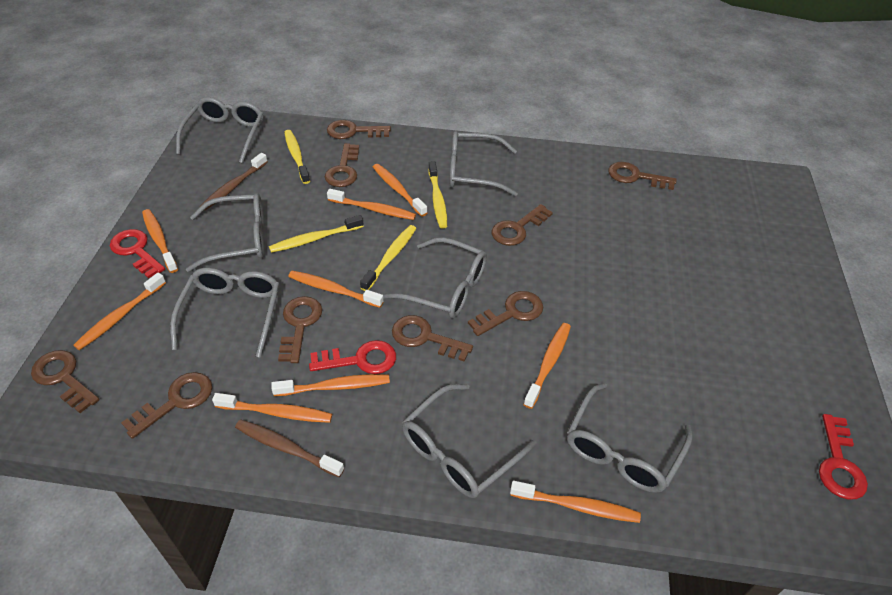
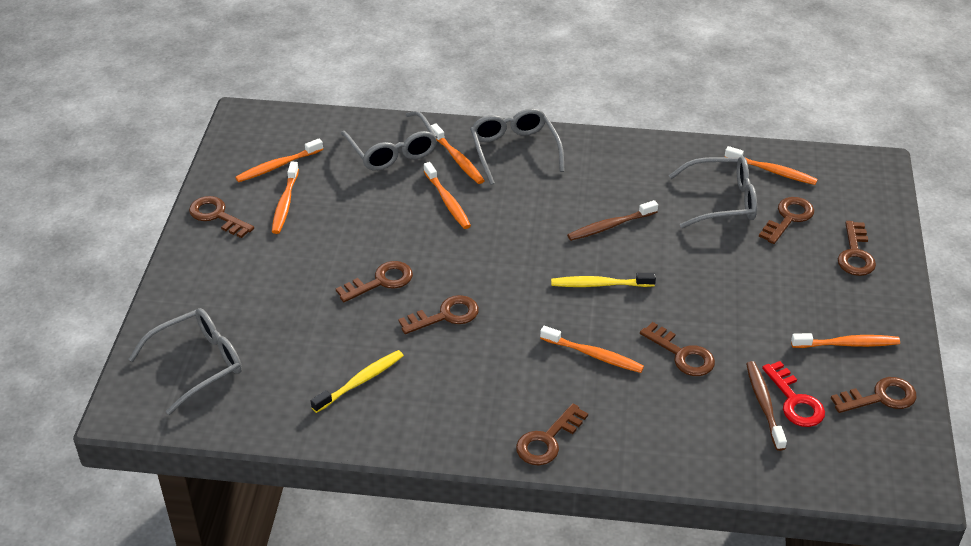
brown key: [31,350,100,413] [121,372,212,439] [278,296,322,363] [325,143,359,187] [327,120,391,139] [392,315,473,362] [468,291,543,336] [492,204,553,246] [608,162,677,190] = 9 -> [189,196,254,238] [336,261,413,302] [398,295,479,334] [516,403,588,465] [640,322,715,376] [759,197,814,244] [831,377,916,413] [838,221,876,276] = 8
grey glasses: [170,268,279,358] [176,97,263,164] [186,193,264,272] [383,237,487,318] [402,384,536,498] [450,131,518,196] [567,383,693,493] = 7 -> [128,308,242,415] [341,111,437,171] [470,108,565,185] [668,156,757,228] = 4
orange toothbrush: [73,273,166,350] [142,209,178,273] [212,393,332,423] [271,374,390,396] [288,271,384,308] [327,189,416,220] [373,164,427,217] [510,481,641,523] [523,323,571,409] = 9 -> [235,138,323,182] [272,161,299,234] [424,162,471,229] [431,123,485,184] [540,326,644,373] [725,146,818,185] [791,333,900,348] = 7
red key: [110,229,165,279] [309,340,396,374] [819,414,868,499] = 3 -> [762,361,825,427] = 1
yellow toothbrush: [269,215,364,253] [284,130,310,184] [360,225,416,291] [428,161,447,229] = 4 -> [311,350,404,413] [551,273,656,287] = 2

